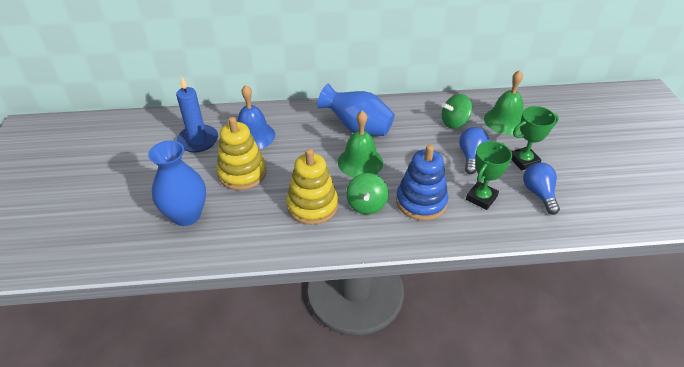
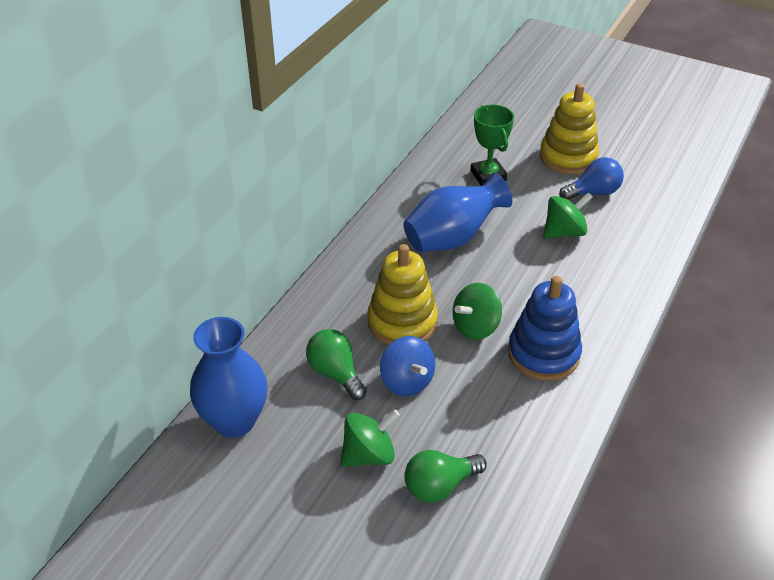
blue bell: [237,85,275,149] = 1 -> none = 0
blue candle: [176,75,218,152] = 1 -> none = 0
blue light bulb: [459,127,489,174] [523,162,560,215] = 2 -> [559,157,624,200] = 1
blue spinning top: none = 0 -> [380,336,435,396] = 1
green bell: [338,111,383,177] [484,70,523,135] = 2 -> none = 0
green light bulb: none = 0 -> [306,329,367,400] [404,450,487,503] = 2
green spinning top: [346,173,388,214] [442,94,472,128] = 2 -> [340,409,400,467] [452,283,502,340] [543,192,593,239] = 3
green trophy: [466,141,512,210] [511,106,559,171] = 2 -> [471,105,514,186] = 1

